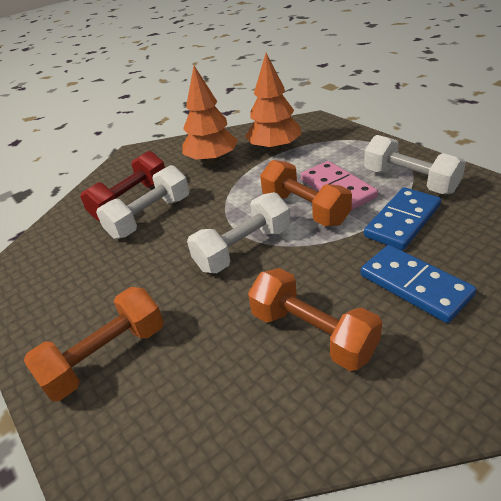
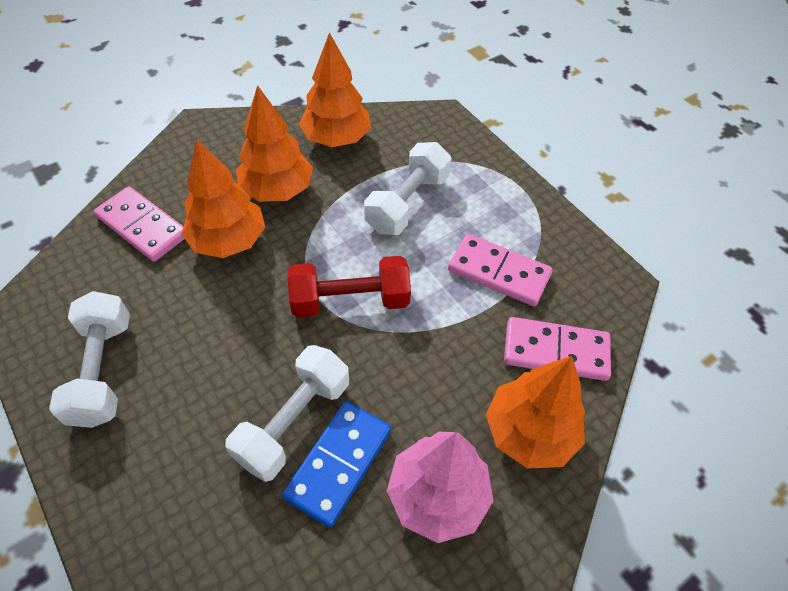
blue domino: [360,245,476,323] [364,187,441,250] = 2 -> [282,401,391,528] = 1
orange dumbbell: [24,287,164,401] [248,268,382,371] [260,160,352,226] = 3 -> none = 0
orange tree: [182,66,238,164] [245,53,301,152] = 2 -> [181,139,265,258] [236,85,313,202] [299,32,371,147] [486,356,585,469] = 4
pink domino: [301,161,378,210] = 1 -> [94,186,184,262] [448,234,553,306] [504,317,611,381] = 3
pink tree: none = 0 -> [387,432,494,543] = 1

